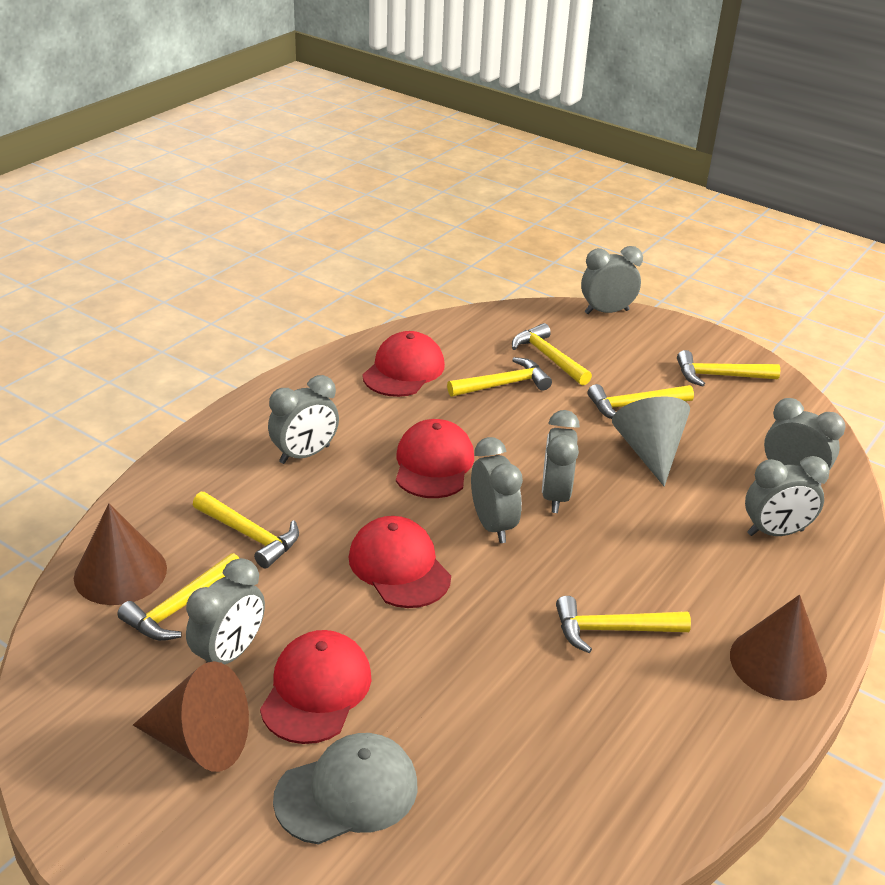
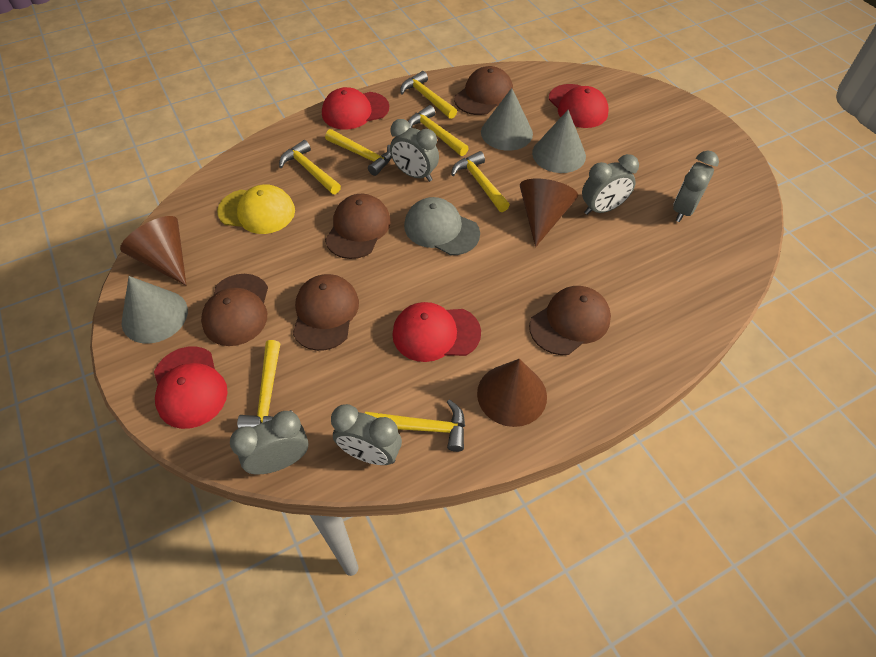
brown cap: none = 0 -> [201,274,268,346] [293,274,359,351] [325,194,391,259] [454,66,513,115] [529,286,611,355] = 5
grey clock: [186,558,265,664] [268,375,339,464] [471,437,523,543] [542,410,580,513] [581,246,643,314] [745,456,830,536] [764,398,846,485] = 7 -> [230,411,308,475] [331,404,402,465] [390,119,439,182] [582,154,639,215] [673,151,719,222] = 5
grey cone: [612,396,690,487] = 1 -> [122,276,188,343] [481,88,533,151] [532,110,586,173] = 3
yellow cap: none = 0 -> [217,184,295,234] = 1

